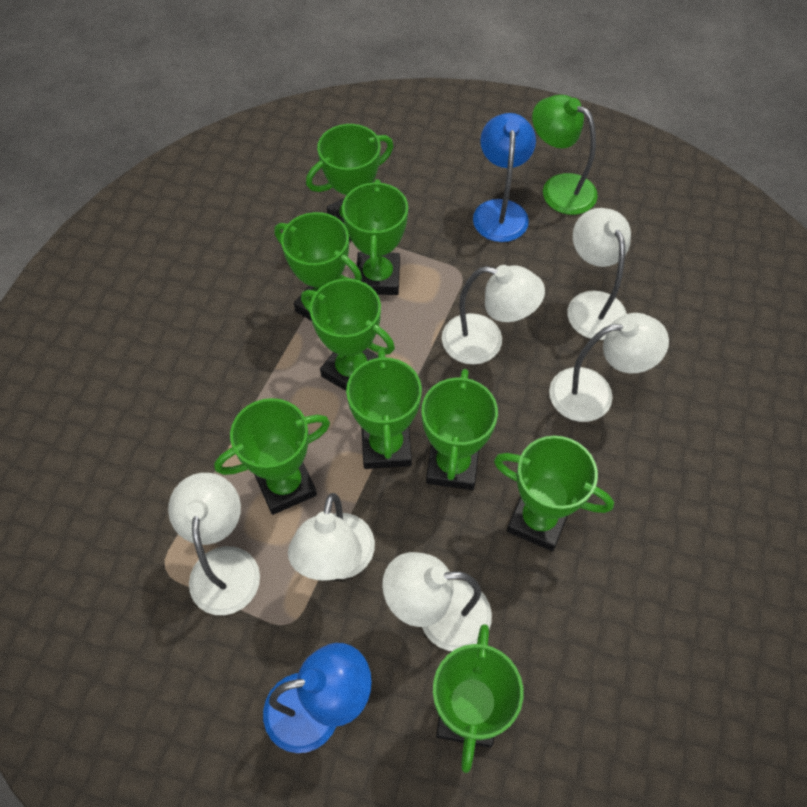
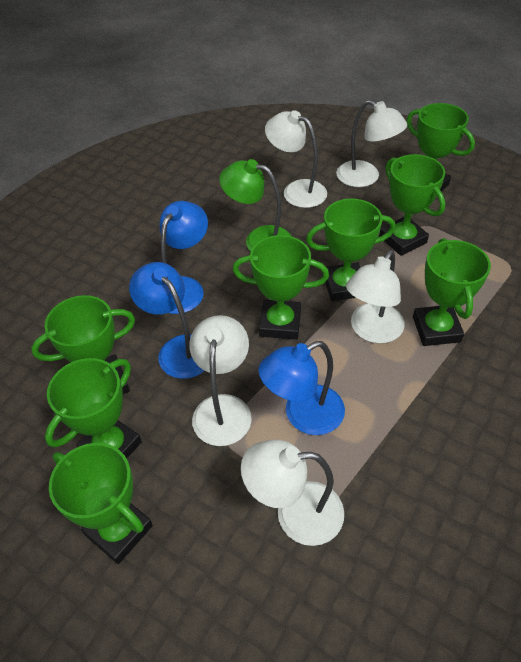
blue lamp: [263,643,372,753] [473,113,536,242] = 2 -> [129,262,204,379] [160,201,208,314] [259,341,345,435] = 3
green trophy: [214,398,330,515] [274,212,362,321] [301,279,395,391] [306,124,393,241] [342,179,408,295] [346,349,422,469] [421,369,498,490] [433,624,523,773] [494,436,614,551] = 9 -> [31,295,135,394] [45,358,142,459] [49,443,153,564] [233,235,329,339] [306,198,396,301] [379,154,446,256] [407,103,475,191] [413,238,491,346] = 8
white lamp: [168,473,260,615] [288,493,375,581] [382,552,492,651] [442,265,545,365] [549,313,669,422] [567,208,631,340] = 6 -> [189,315,252,446] [241,440,344,546] [265,110,327,208] [336,100,408,187] [346,250,405,344] = 5

